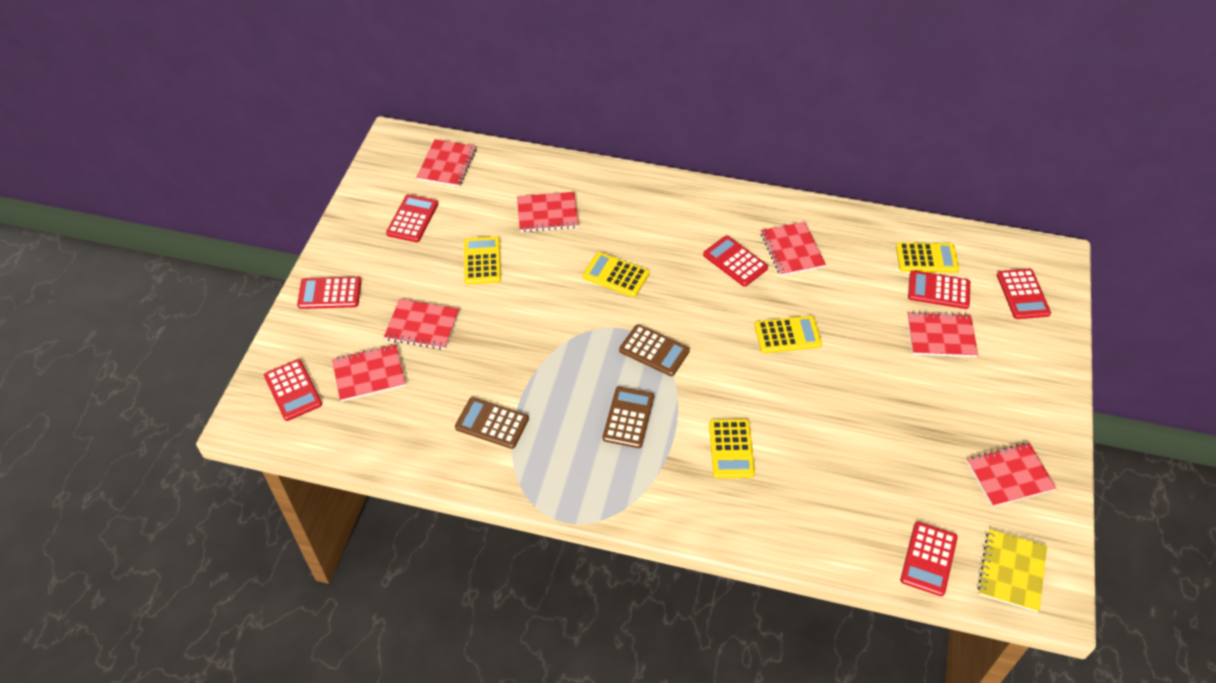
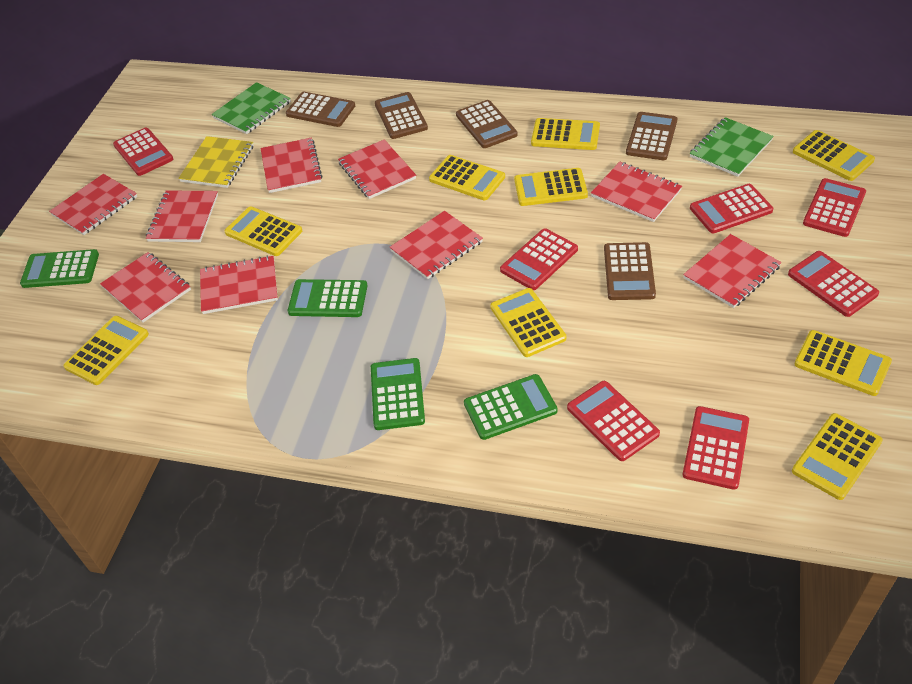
brown calculator: [455,397,529,449] [602,387,654,448] [619,324,690,376] = 3 -> [286,92,355,127] [375,92,428,139] [456,100,518,148] [604,242,656,300] [626,112,677,160] = 5
green calculator: none = 0 -> [20,249,99,288] [288,279,367,317] [371,358,425,430] [464,374,558,440] = 4
green notebook: none = 0 -> [212,82,291,134] [690,117,774,177] = 2
red notebook: [332,344,406,402] [384,299,459,350] [416,139,476,187] [517,192,579,232] [761,222,826,276] [907,312,978,357] [967,443,1056,507] = 7 -> [49,174,137,235] [100,252,191,323] [146,190,218,242] [200,255,278,314] [260,138,322,193] [338,139,416,199] [389,211,483,279] [591,162,682,222] [683,234,782,308] = 9
yellow calculator: [464,236,501,285] [583,252,649,297] [709,419,755,478] [754,316,822,353] [896,242,959,273] = 5 -> [64,316,149,385] [224,206,302,256] [429,155,505,200] [490,288,566,357] [514,168,588,206] [531,118,600,150] [792,413,883,500] [793,130,875,181] [795,330,892,396] = 9

